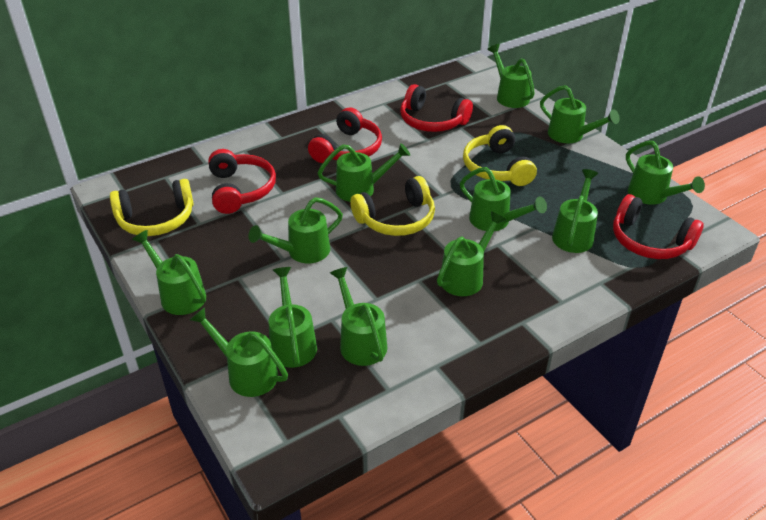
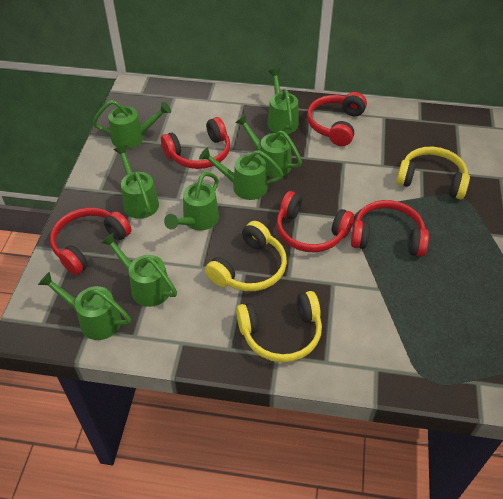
green watering can: [132,230,206,315] [190,307,288,397] [248,197,343,263] [269,267,317,368] [318,143,410,202] [330,267,387,366] [437,211,506,296] [460,167,547,231] [487,44,535,108] [540,85,620,143] [552,169,598,253] [626,141,705,205] = 12 -> [38,272,131,340] [93,100,171,149] [101,233,177,307] [114,145,159,219] [164,172,219,230] [199,148,284,200] [235,115,302,178] [267,69,299,134] = 8
red headphones: [208,149,276,214] [308,108,382,163] [400,84,473,132] [613,194,704,259] = 4 -> [50,208,132,275] [161,117,230,169] [277,191,354,252] [307,92,367,146] [351,200,429,257] = 5

